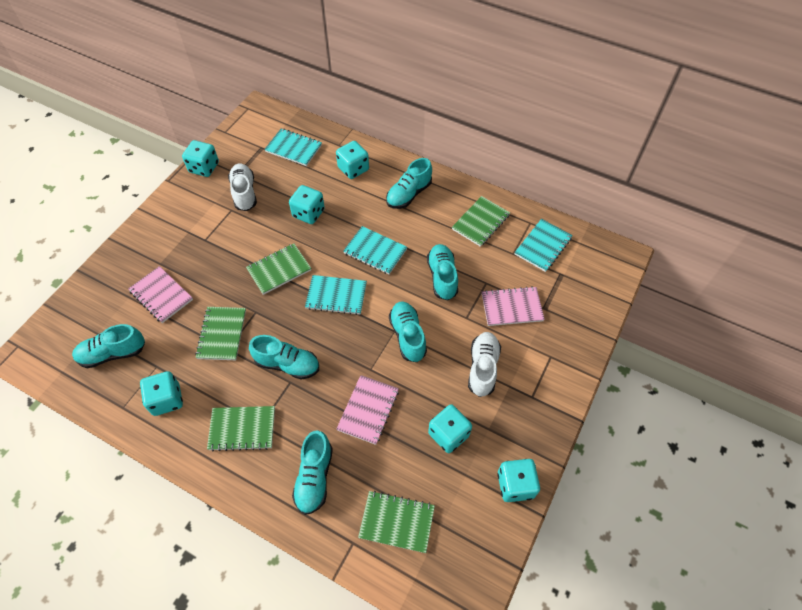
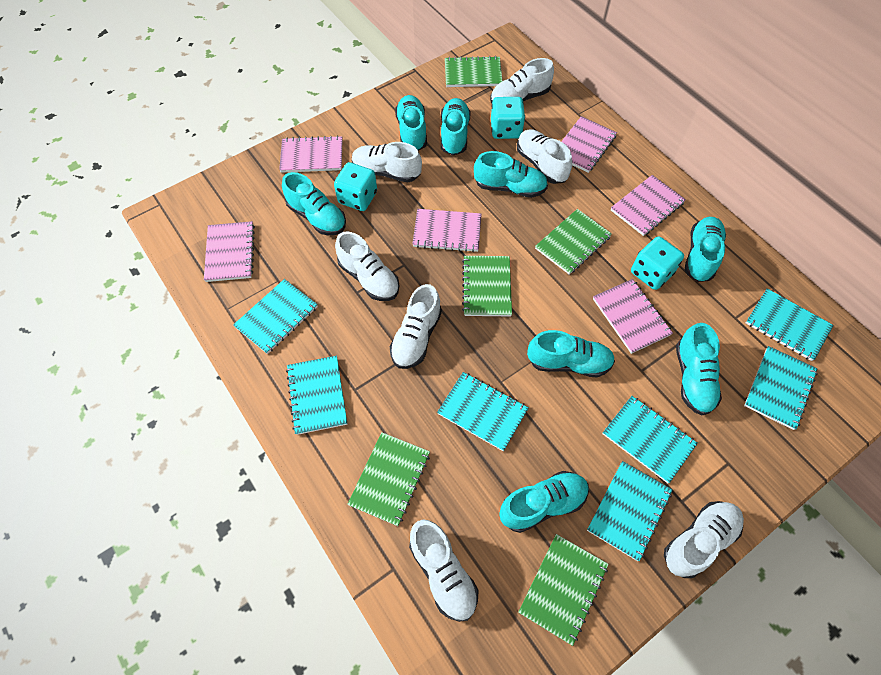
pink notebook: [128,266,193,323] [336,375,399,445] [482,286,545,326] = 3 -> [204,221,255,282] [279,136,342,173] [412,209,482,252] [561,116,617,173] [593,279,673,354] [611,175,686,236] = 6
turquoise dice: [140,371,183,416] [182,140,219,177] [289,185,325,224] [336,141,369,179] [428,404,472,453] [498,459,540,502] = 6 -> [334,162,377,211] [491,97,525,139] [631,236,684,290] = 3
turquoise notebook: [264,129,322,166] [305,275,367,315] [343,226,407,275] [515,219,573,272] = 4 -> [233,279,318,354] [286,356,347,435] [437,372,528,451] [587,461,673,561] [603,396,698,483] [744,346,818,430] [746,289,834,361] = 7
turquoise shoe: [72,324,145,368] [249,335,319,380] [292,431,333,515] [386,158,432,209] [389,302,427,362] [427,244,458,301] = 6 -> [282,172,346,235] [395,95,427,151] [441,98,471,156] [474,151,548,198] [500,471,589,533] [527,330,615,377] [676,323,722,415] [685,217,726,282] = 8
white shoe: [228,163,257,211] [468,332,501,397] = 2 -> [335,231,399,301] [352,142,422,182] [390,284,442,369] [409,520,478,622] [490,58,554,103] [517,129,572,184] [664,501,744,578] = 7

